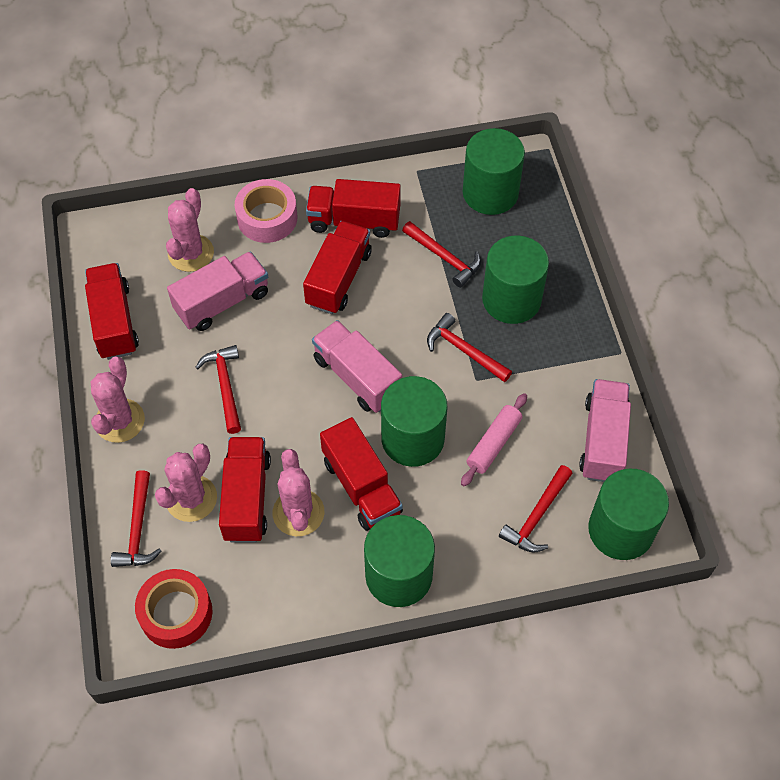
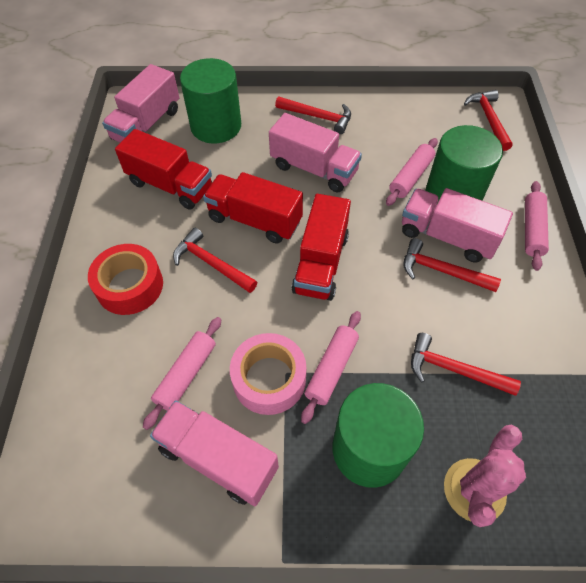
green cylinder: [364,515,435,607] [381,376,447,467] [463,128,525,215] [482,235,549,324] [588,469,669,560] = 5 -> [180,58,241,143] [333,383,424,488] [426,125,503,201] = 3
pink cactus: [91,357,145,443] [155,444,217,522] [166,188,214,272] [273,449,324,536] = 4 -> [444,425,526,527] = 1
pink rolling pin: [461,393,527,487] = 1 -> [143,317,221,430] [301,311,361,424] [386,138,438,206] [525,181,549,271] = 4
pink truck: [167,251,268,331] [312,320,402,413] [579,379,631,482] = 3 -> [102,64,179,142] [150,400,279,506] [269,113,362,192] [402,188,513,262] = 4
red truck: [85,263,139,360] [219,437,271,542] [303,221,372,314] [306,179,401,238] [320,417,403,531] = 5 -> [115,129,212,210] [203,172,303,244] [292,194,351,301] = 3

